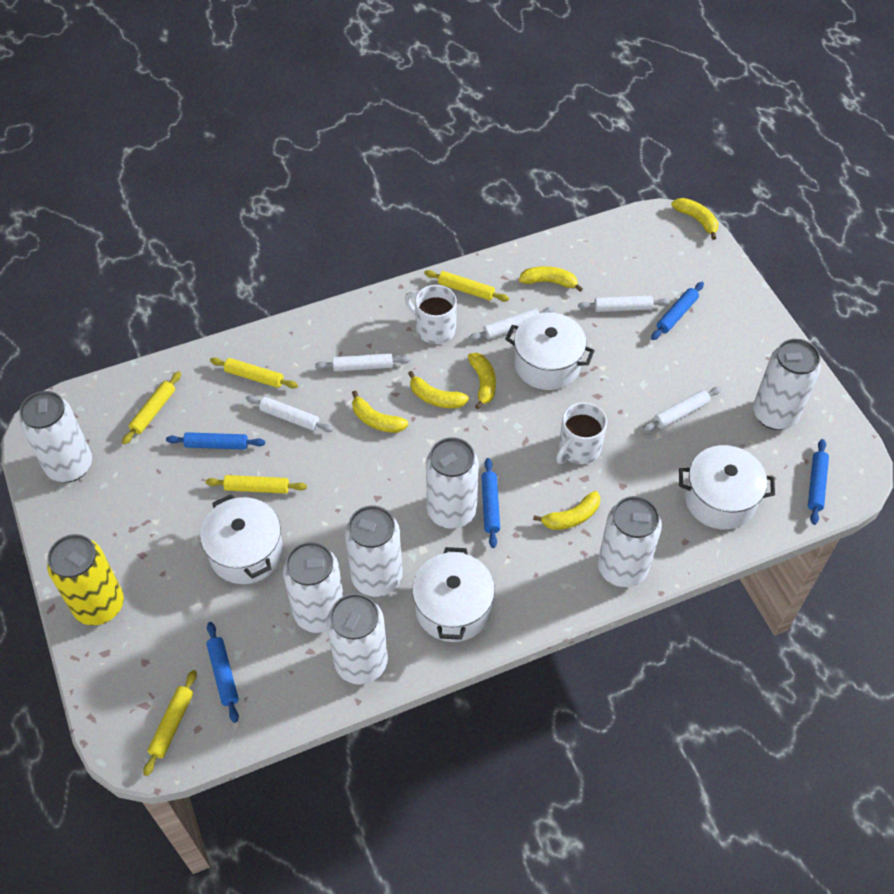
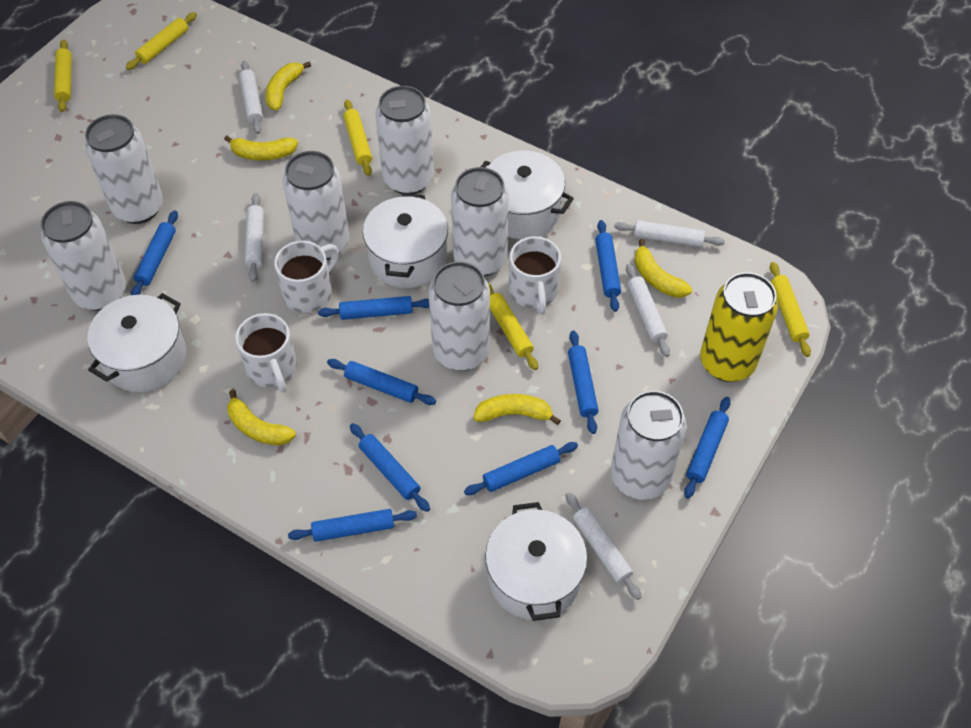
blue rolling pin: [166,432,265,450] [206,622,239,723] [481,458,500,548] [651,282,704,340] [808,439,829,525] = 5 -> [131,210,178,295] [288,509,417,542] [318,296,429,320] [327,359,436,405] [350,423,430,512] [464,442,578,495] [568,331,598,434] [595,220,621,312] [684,397,731,499] = 9
white mug: [405,285,457,344] [556,402,607,464] = 2 -> [235,313,297,393] [274,241,339,313] [509,236,561,315] = 3
yellow banana: [352,390,409,433] [408,371,469,408] [468,353,496,410] [519,266,583,292] [533,491,600,530] [672,198,718,240] = 6 -> [224,136,298,160] [227,389,296,445] [266,61,311,110] [473,394,561,425] [634,239,692,298] = 5

